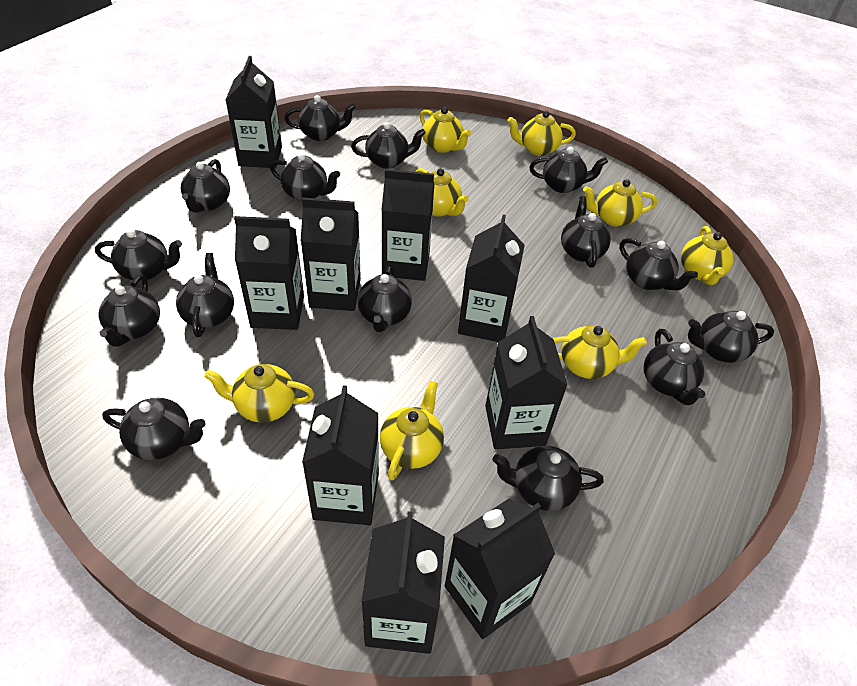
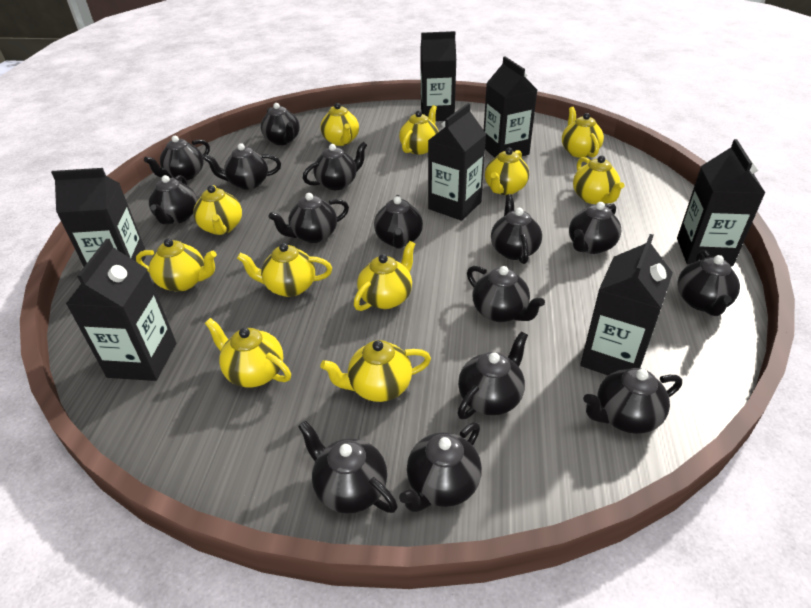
black carton: [226,56,282,168] [234,216,304,330] [301,198,361,311] [302,385,379,525] [361,511,445,654] [382,169,434,281] [445,499,555,639] [458,215,525,342] [485,316,567,449] = 9 -> [51,168,146,267] [66,239,176,381] [420,31,456,121] [428,103,486,221] [484,56,537,158] [580,234,673,375] [677,139,765,266] = 7
yellow teapot: [204,364,314,423] [380,380,444,481] [416,168,469,217] [420,107,471,153] [507,111,576,156] [553,325,647,379] [583,179,657,227] [681,226,734,285] = 8 -> [136,238,217,292] [193,185,242,235] [205,318,291,388] [237,243,332,297] [320,103,359,146] [320,340,431,402] [354,241,415,311] [399,105,438,154] [485,148,529,195] [562,107,604,158] [573,156,625,204] = 11

